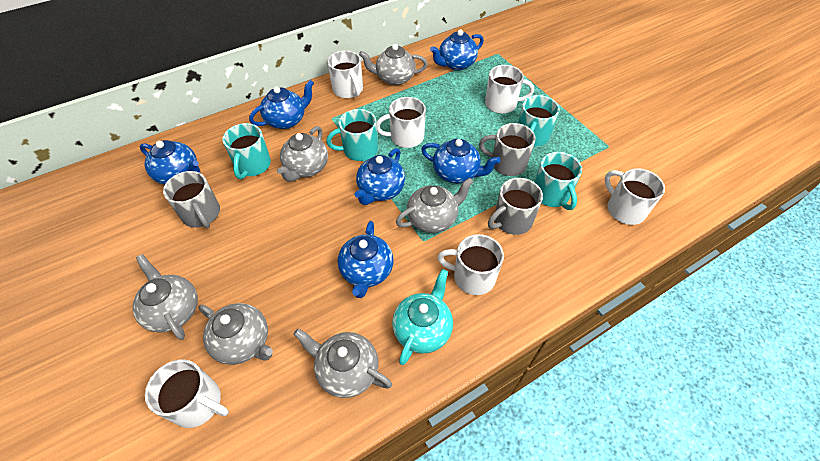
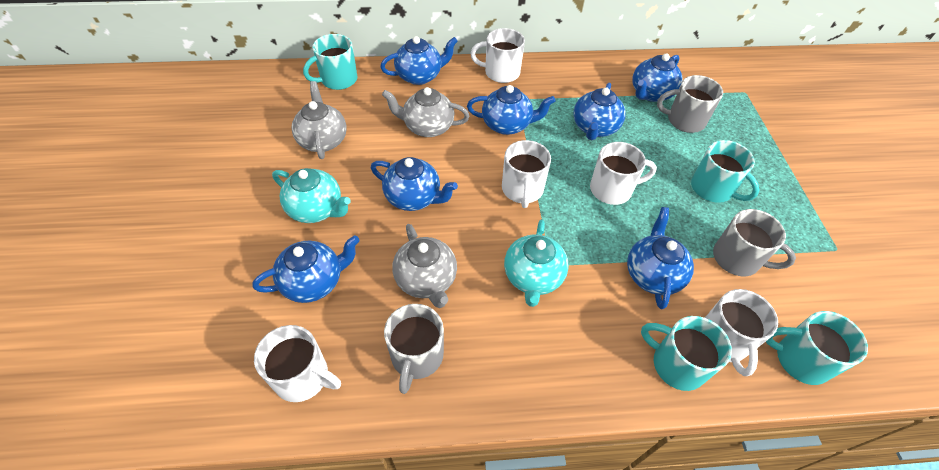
blue teapot: [140,140,200,185] [249,80,314,129] [338,221,393,298] [355,148,405,205] [421,139,500,183] [430,29,484,71] = 6 -> [252,235,360,303] [371,157,458,211] [380,36,458,85] [467,85,556,135] [573,83,626,140] [627,207,694,309] [632,53,683,102] = 7
grey teapot: [132,254,198,340] [198,303,273,365] [277,126,328,182] [293,329,392,398] [359,44,428,85] [396,177,474,233] = 6 -> [291,81,347,159] [382,87,469,137] [392,224,457,308] = 3
turquoise teapot: [392,269,453,365] = 1 -> [272,168,351,223] [504,219,569,307] = 2
white mug: [145,359,229,428] [327,50,363,98] [377,97,426,148] [438,234,504,295] [485,65,534,114] [604,168,665,225] = 6 -> [254,325,341,402] [470,28,525,83] [502,140,551,208] [590,142,657,205] [705,289,778,376] = 5

